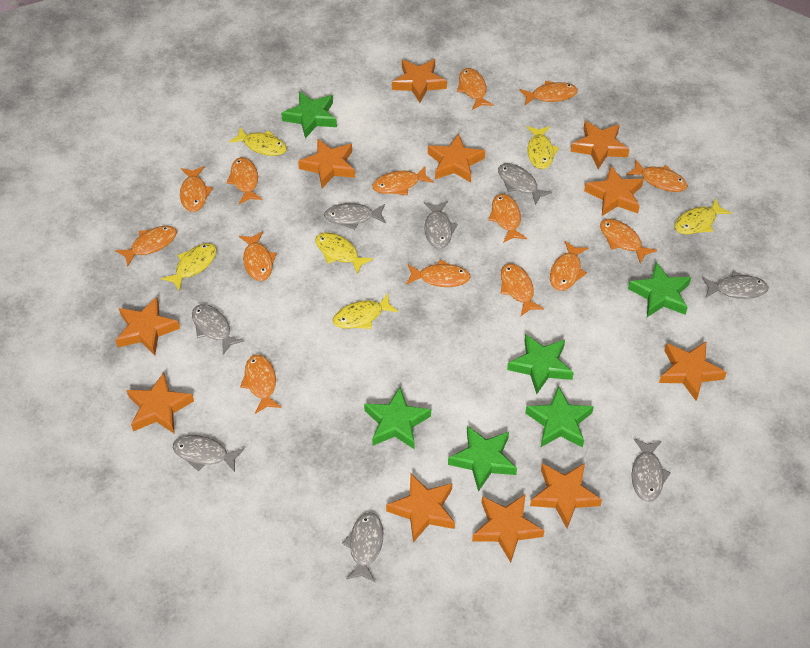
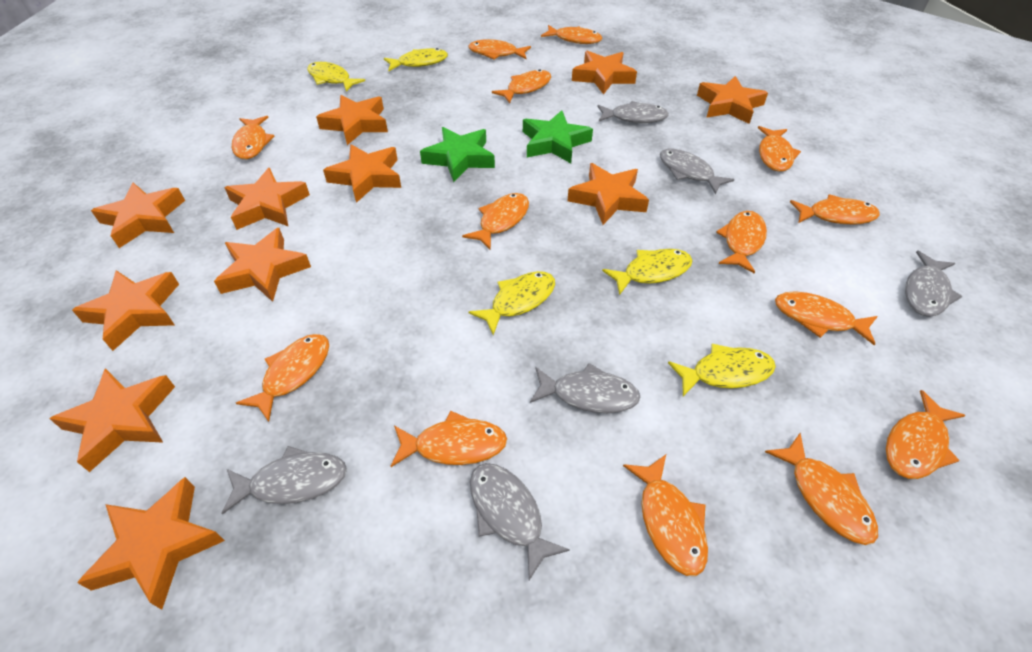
green star: [281,91,337,138] [364,387,431,449] [448,426,517,492] [507,334,574,394] [525,386,594,447] [628,262,691,317] = 6 -> [420,127,495,182] [523,110,593,163] = 2
grey fish: [173,435,244,472] [192,304,244,354] [324,203,386,230] [342,512,383,583] [424,201,458,249] [498,163,552,205] [632,438,671,502] [702,271,769,299] = 8 -> [222,446,347,515] [470,463,570,580] [530,363,641,413] [597,101,669,123] [660,149,735,194] [905,251,963,317] = 6
yellow fish: [161,243,217,291] [229,127,287,156] [316,232,373,274] [333,293,399,329] [527,126,559,169] [675,198,731,235] = 6 -> [307,62,365,92] [384,48,448,71] [469,271,555,335] [602,249,693,295] [668,344,776,396] = 5

